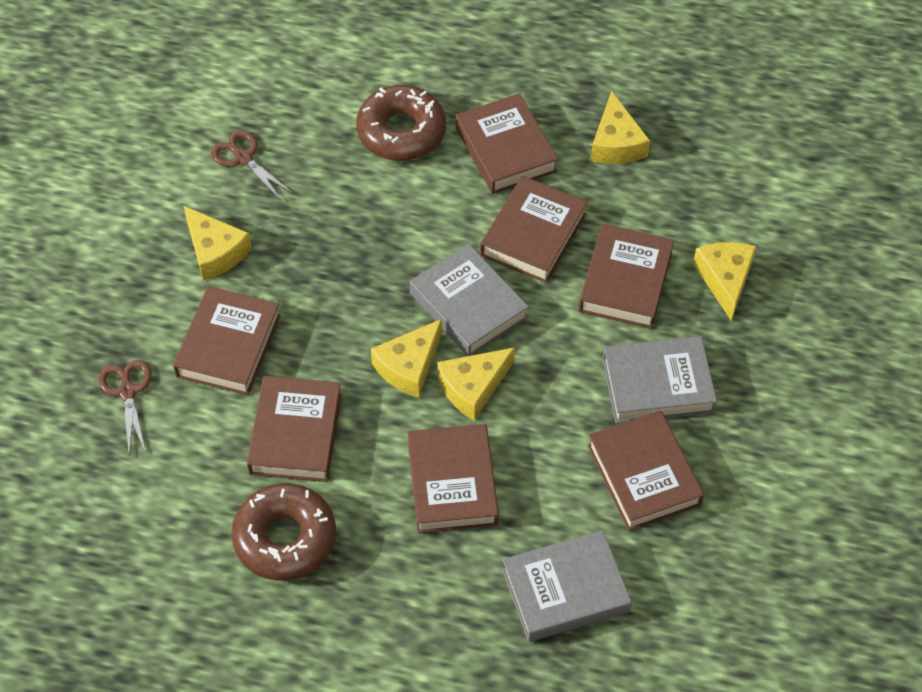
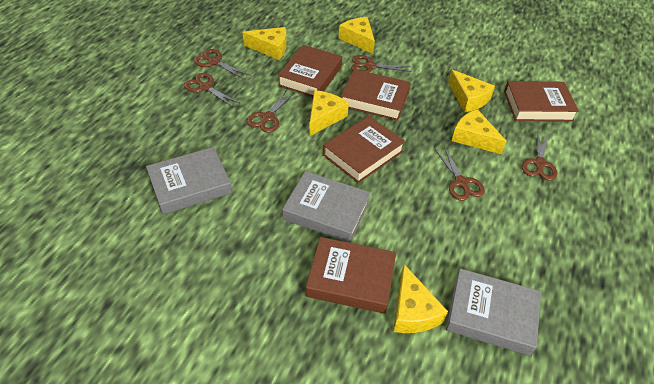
brown book: [173,286,281,396] [247,376,342,482] [407,424,499,533] [456,93,558,194] [480,176,588,283] [579,224,674,329] [588,410,704,531] = 7 -> [277,45,342,97] [306,237,396,314] [323,116,405,183] [341,69,411,121] [504,81,579,122] = 5
brown donut: [232,483,336,581] [356,85,446,161] = 2 -> none = 0
brown scissors: [99,360,152,453] [211,130,292,200] = 2 -> [184,73,239,107] [194,49,249,79] [247,91,295,133] [351,55,412,72] [435,146,485,201] [522,131,557,181] = 6
yellow cheese: [184,206,252,281] [371,319,442,398] [437,347,515,421] [591,91,650,164] [693,242,757,321] = 5 -> [242,27,287,60] [309,90,349,136] [339,17,375,54] [393,264,448,333] [448,70,495,112] [452,109,507,154] = 6

